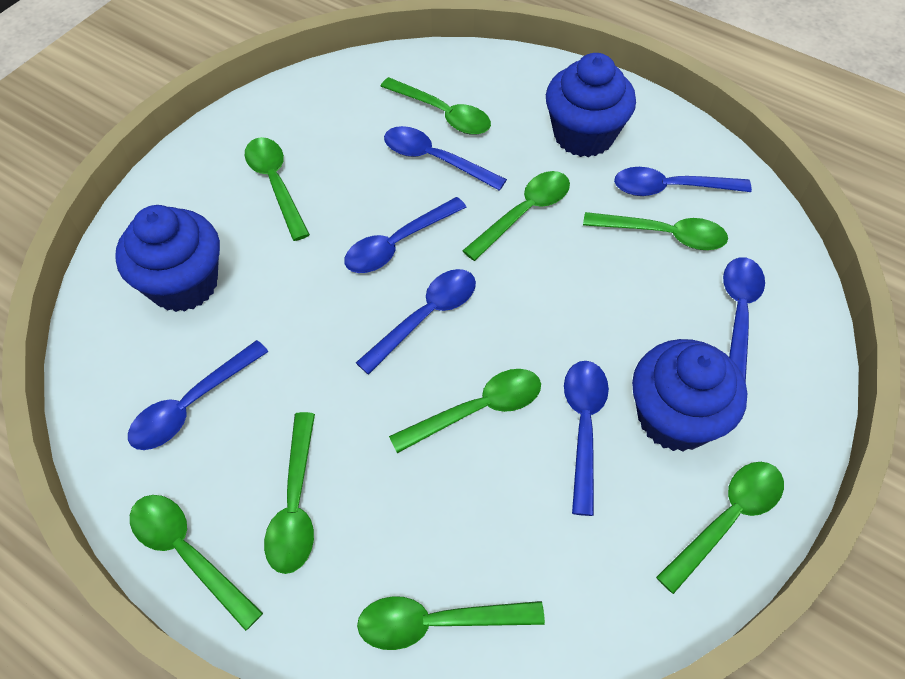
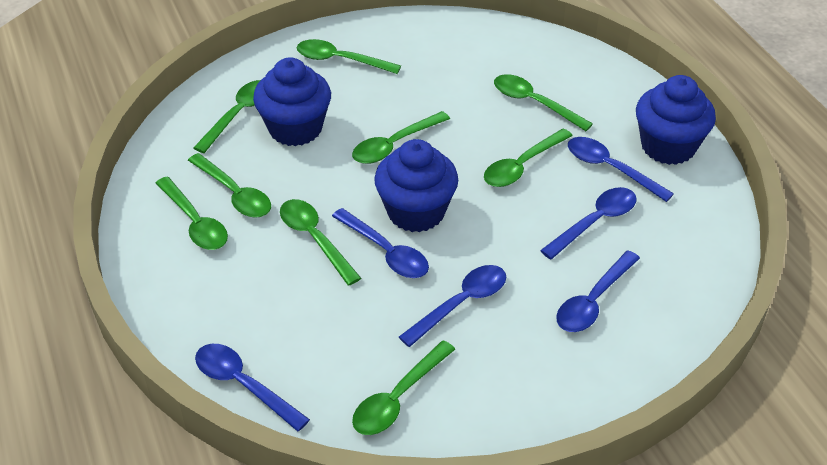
blue spoon: [128,340,268,450] [344,197,467,273] [356,269,476,375] [384,126,507,191] [564,361,609,516] [614,167,752,196] [723,257,765,382] = 7 -> [195,344,310,431] [332,208,429,278] [399,265,506,347] [540,187,637,260] [556,250,640,332] [568,137,674,202] = 6

